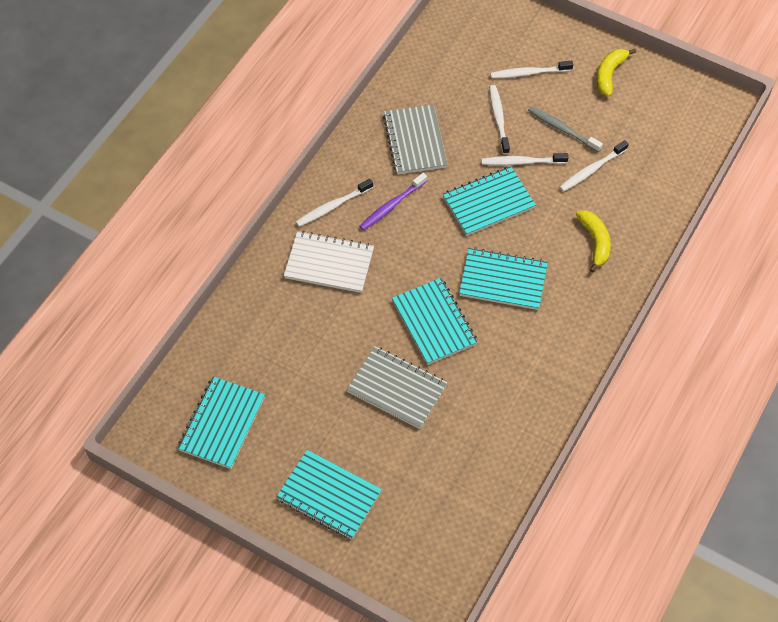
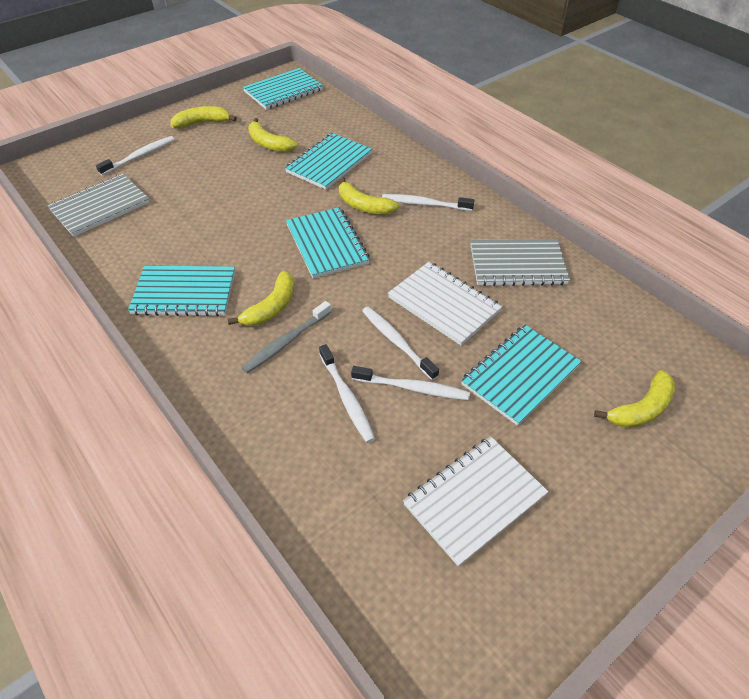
purple toothbrush: [359,173,427,231] = 1 -> none = 0
white notebook: [284,231,374,293] = 1 -> [388,262,502,346] [403,436,548,567] = 2
yellow banana: [576,210,611,273] [597,49,636,97] = 2 -> [170,106,237,129] [228,271,294,326] [248,118,297,152] [339,177,399,215] [594,370,675,428] = 5

